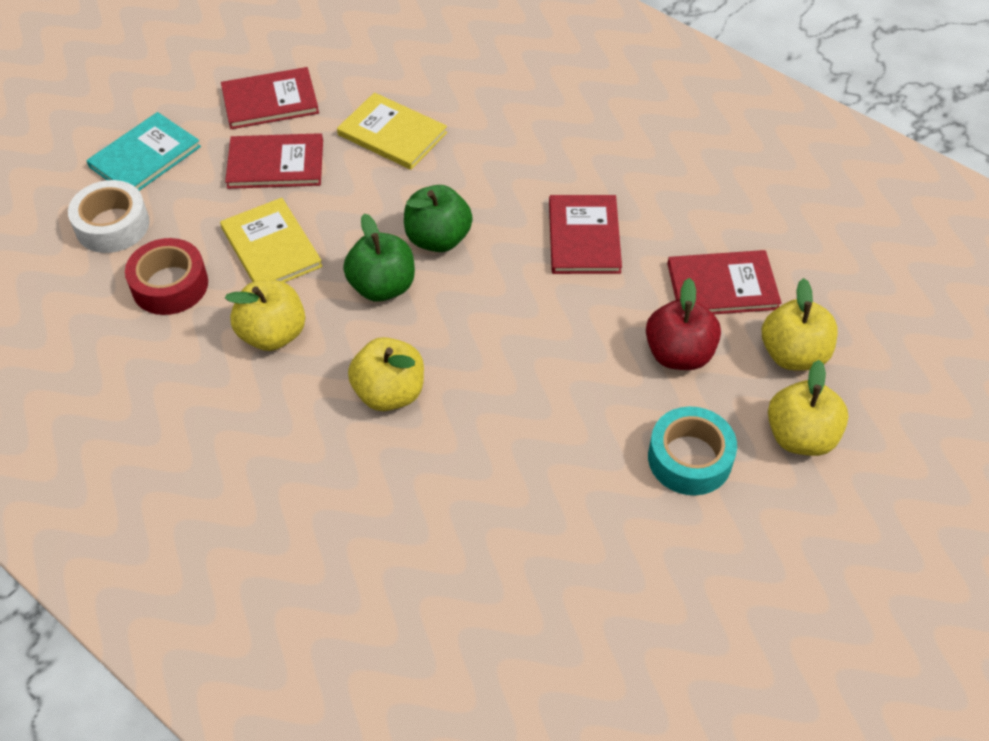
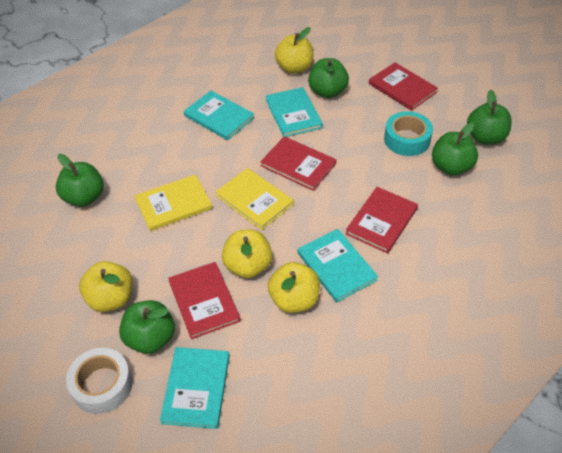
green apple: [343,214,415,302] [404,185,473,252] = 2 -> [56,154,104,207] [119,300,175,354] [308,58,349,98] [432,122,478,175] [467,90,512,145] = 5
red apple: [646,278,721,370] = 1 -> none = 0
red tape: [125,238,208,315] = 1 -> none = 0
turquoise book: [86,112,201,191] = 1 -> [160,347,230,429] [183,90,254,140] [266,87,323,137] [298,229,378,303] = 4

